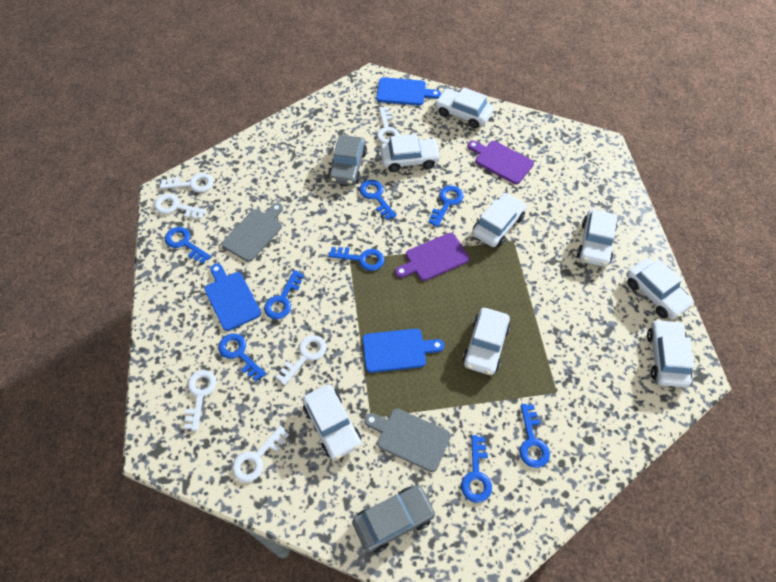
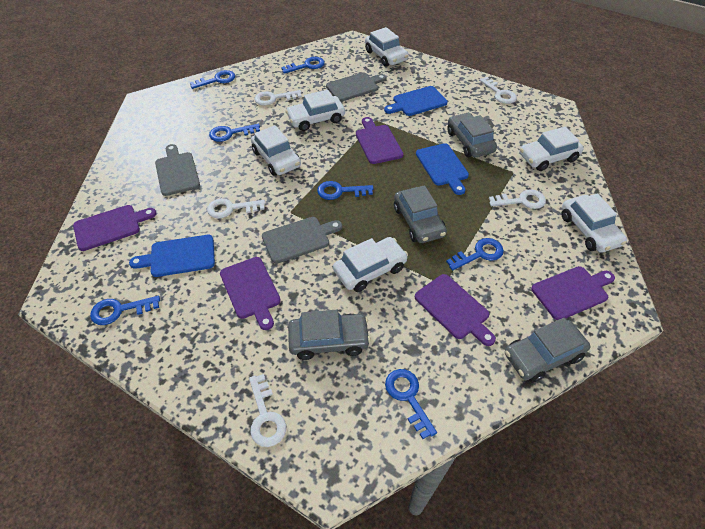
blue key: [165,227,211,264] [218,334,266,381] [264,270,304,320] [328,247,384,271] [359,180,396,220] [428,186,463,227] [461,435,492,503] [519,404,550,468] = 8 -> [90,296,160,325] [190,70,235,89] [209,124,260,142] [281,57,325,74] [317,181,374,200] [385,369,437,439] [446,238,504,271] = 7
grey car: [328,135,367,185] [352,485,436,553] = 2 -> [288,310,371,360] [394,185,447,243] [447,112,497,157] [505,318,591,383] = 4
grey cutting board: [222,203,283,262] [364,409,451,472] = 2 -> [155,144,200,196] [262,217,342,263] [326,73,387,102] = 3
purple cutting board: [395,233,469,281] [468,141,534,184] = 2 -> [73,205,156,251] [220,257,281,330] [356,117,403,164] [415,274,496,346] [531,266,615,320] = 5
white car: [302,384,361,460] [380,134,441,172] [435,87,494,129] [463,308,510,375] [472,193,526,247] [577,209,617,267] [627,259,694,319] [647,319,694,387] = 8 -> [251,125,301,176] [286,90,345,131] [333,237,408,292] [365,27,409,67] [520,127,584,171] [561,193,627,253] = 6
white key: [154,194,206,219] [160,173,213,193] [184,370,217,431] [232,425,289,482] [276,335,327,385] [377,107,400,144] = 6 -> [207,198,265,218] [249,374,286,447] [254,90,302,106] [479,77,517,104] [489,189,546,209] = 5

